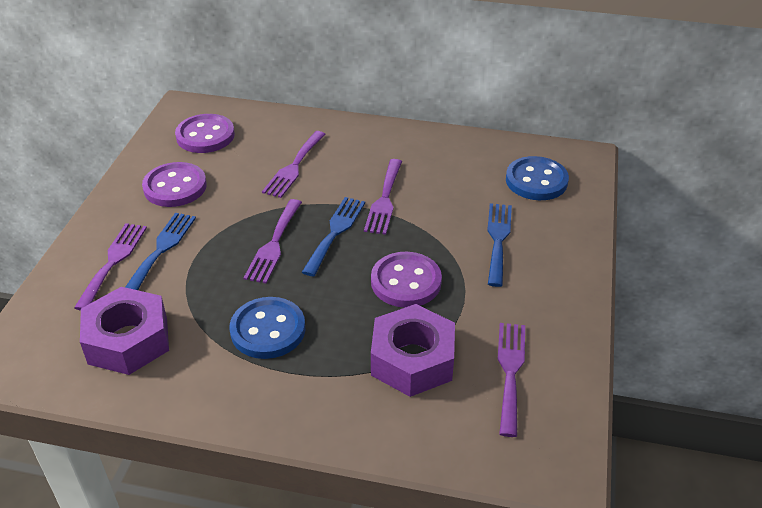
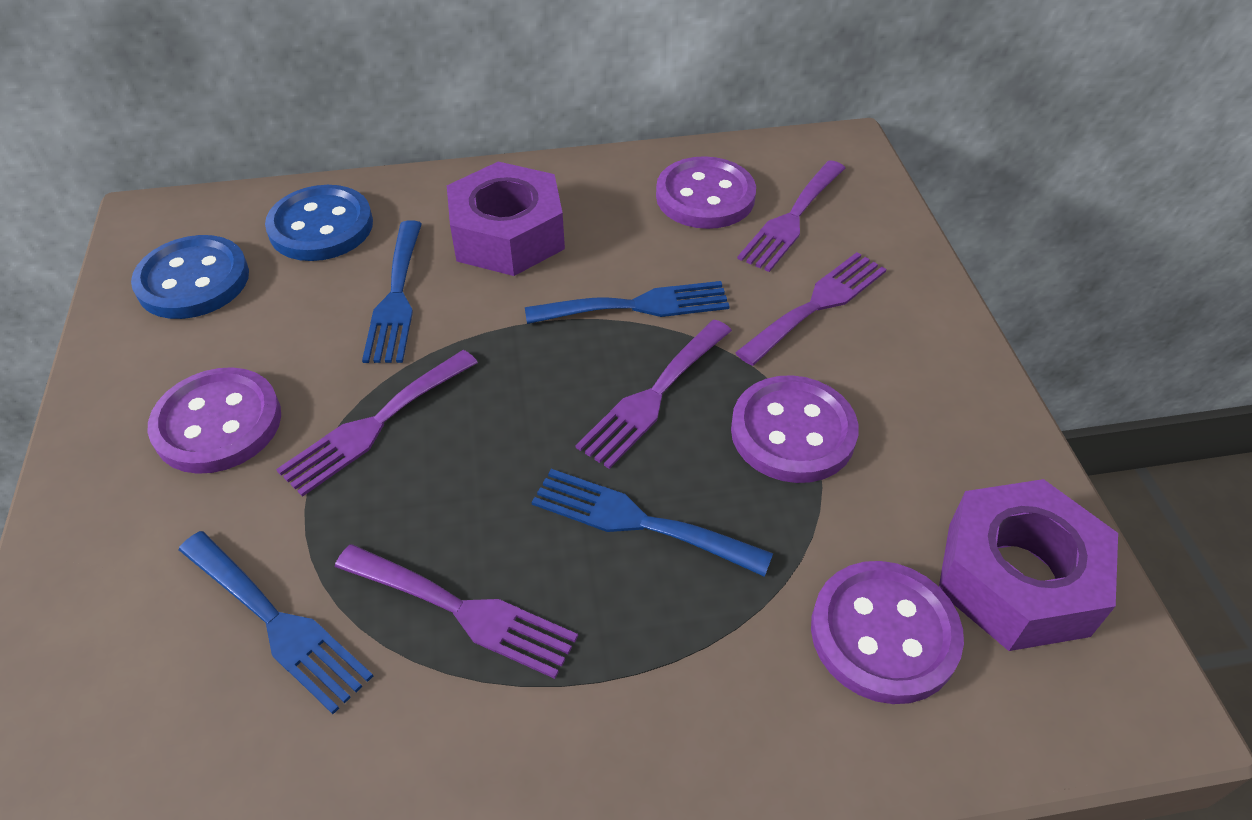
blue fork: [125,213,196,290] [302,197,365,276] [487,203,512,287] = 3 -> [179,531,373,714] [362,221,422,363] [525,281,730,324] [532,469,773,577] = 4
purple button: [142,162,207,207] [175,114,235,153] [371,252,442,308] = 3 -> [147,367,281,474] [656,156,756,229] [731,375,859,483] [811,561,964,704] = 4

